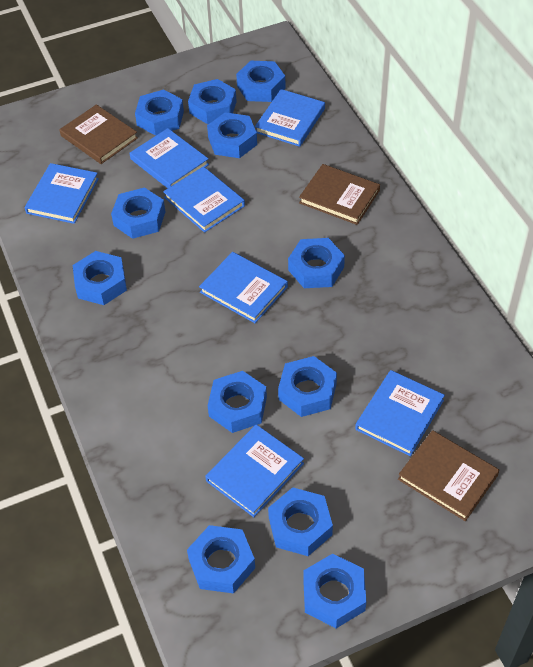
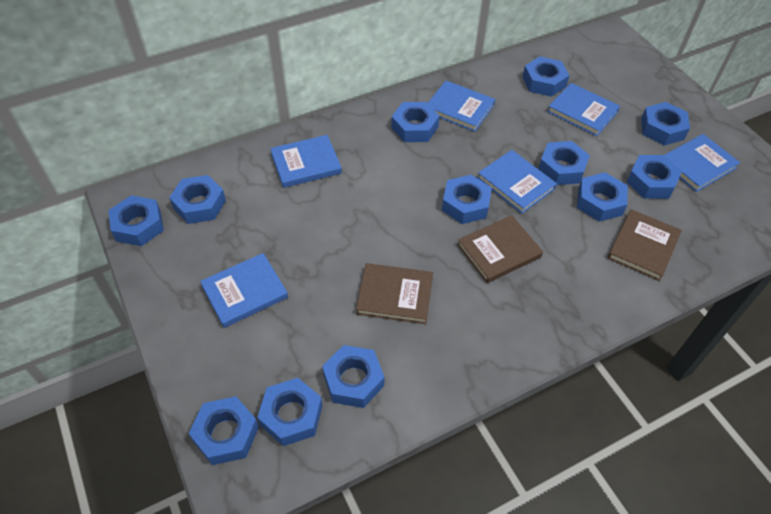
blue book: [25,163,99,224] [130,128,209,188] [163,166,245,233] [199,252,288,323] [205,425,304,517] [255,89,325,147] [355,370,445,456] = 7 -> [200,253,288,328] [270,135,342,188] [428,81,495,132] [477,150,557,214] [547,83,620,136] [664,134,740,192] = 6

